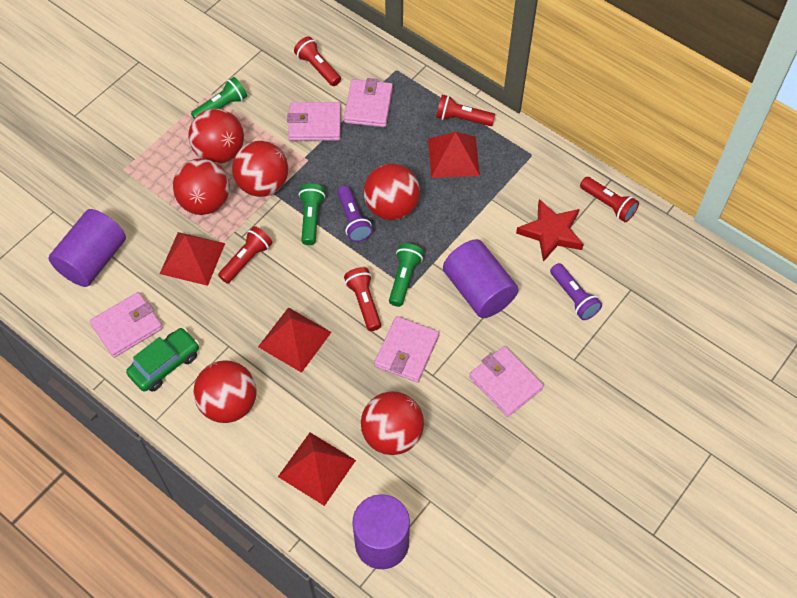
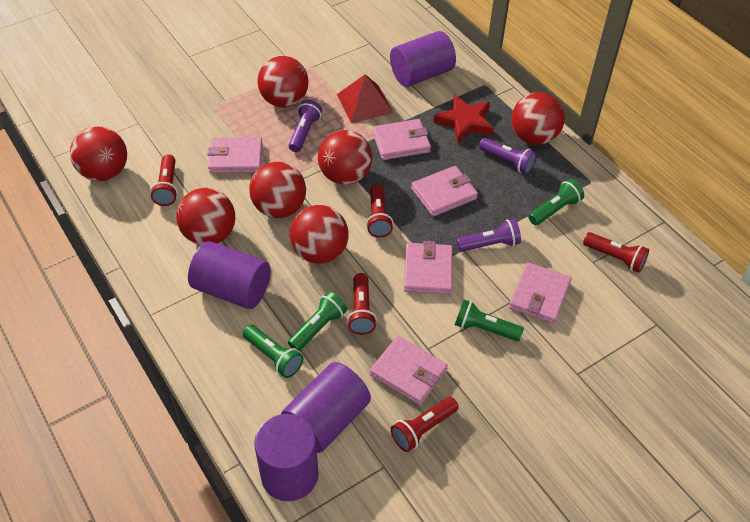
green car: [126,328,199,392] = 1 -> none = 0
green flashlight: [191,77,247,118] [299,183,325,245] [389,243,424,307] = 3 -> [243,325,303,378] [288,292,347,351] [455,300,524,341] [528,179,584,225] = 4
pink wallet: [90,292,163,358] [287,102,341,141] [344,78,393,127] [374,316,439,383] [469,346,544,417] = 5 -> [207,137,262,173] [370,336,448,405] [372,119,431,160] [404,241,453,294] [411,166,478,217] [509,262,572,324] = 6
purple cylinder: [48,209,126,287] [352,494,410,569] [443,239,519,318] = 3 -> [188,241,270,309] [254,414,319,501] [281,362,371,453] [390,31,456,87] = 4
purple flashlight: [337,186,373,242] [550,263,602,320] = 2 -> [289,100,322,152] [457,219,521,252] [479,138,537,174] = 3
red ball: [173,159,230,215] [189,109,244,164] [194,360,257,423] [232,141,288,197] [361,391,424,455] [364,164,420,220] = 6 -> [70,126,127,181] [176,188,235,245] [249,162,306,218] [258,56,309,107] [290,205,349,264] [318,130,372,185] [512,92,565,145] = 7
red pyramid: [160,232,225,286] [258,307,332,373] [278,433,356,506] [428,132,480,178] = 4 -> [337,74,393,123] = 1

